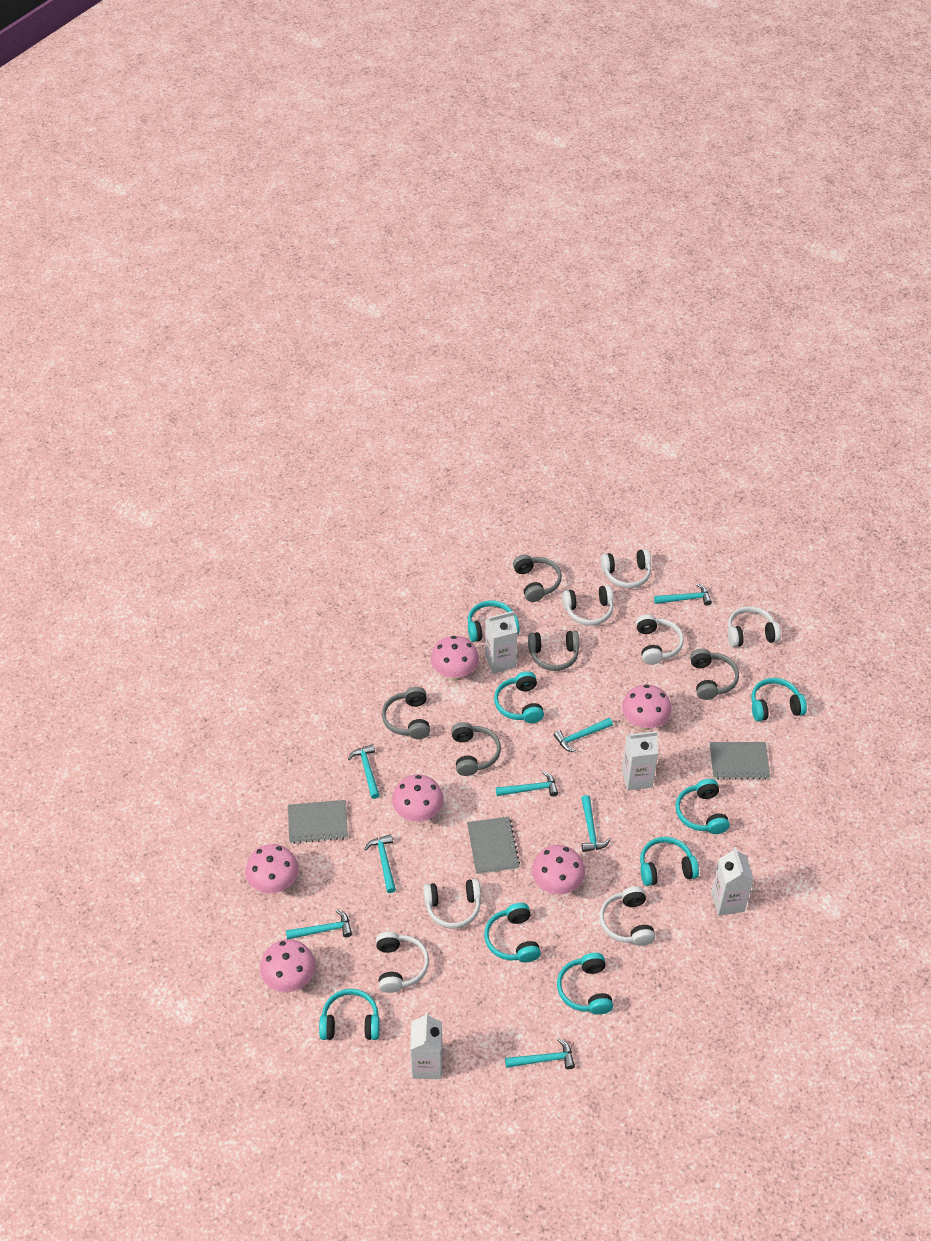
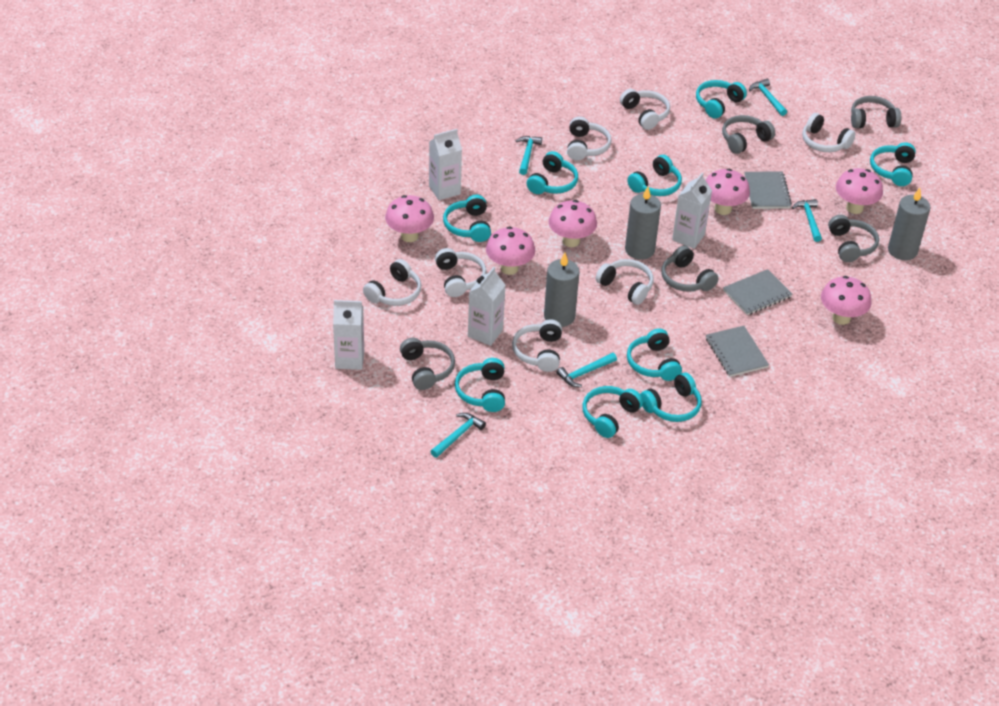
grey candle: none = 0 -> [544,253,580,327] [625,187,661,260] [888,188,931,260] = 3
turquoise hammer: [286,910,352,939] [348,744,380,799] [365,834,396,893] [496,771,558,797] [505,1038,575,1069] [554,718,613,752] [581,795,610,852] [654,583,712,606] = 8 -> [430,413,486,458] [516,136,542,175] [557,353,617,387] [749,79,787,116] [792,199,822,242] = 5
turquoise headphones: [319,989,380,1040] [468,600,520,642] [484,903,541,963] [494,671,544,723] [557,953,613,1015] [640,837,699,886] [676,779,730,834] [751,678,807,721] = 8 -> [443,195,491,242] [455,358,505,412] [527,151,578,194] [582,386,643,438] [627,329,682,381] [628,155,682,196] [640,373,701,422] [696,80,747,119] [870,142,916,186] = 9

